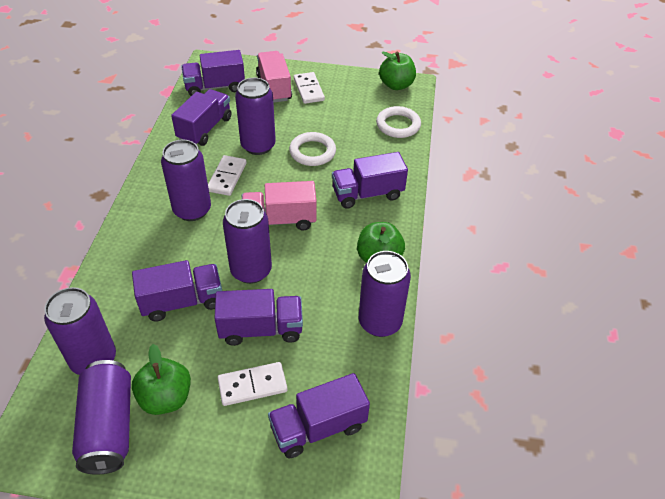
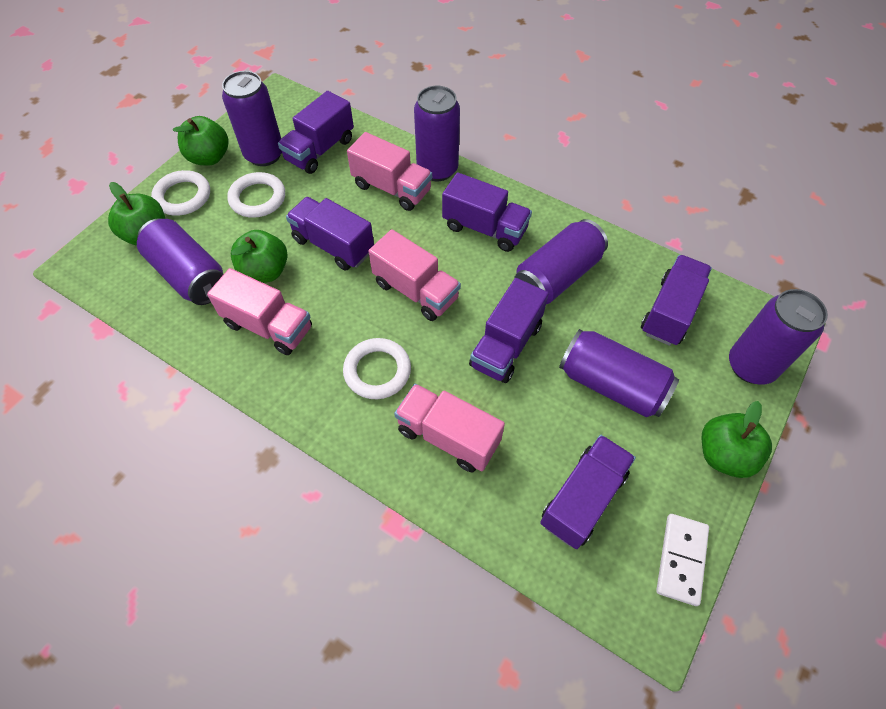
green apple: [132,344,191,415] [357,222,405,263] [379,51,416,90] = 3 -> [108,182,165,246] [173,116,229,166] [231,230,288,283] [701,401,772,478] = 4
pink truck: [242,181,317,231] [256,51,292,103] = 2 -> [207,268,312,355] [347,132,432,211] [369,229,461,321] [394,384,505,472] = 4
white domino: [208,155,247,196] [218,362,288,406] [294,72,325,104] = 3 -> [656,514,709,606] = 1
white ring: [289,132,336,166] [376,106,421,138] = 2 -> [151,170,210,216] [227,172,285,218] [343,338,411,399] = 3

